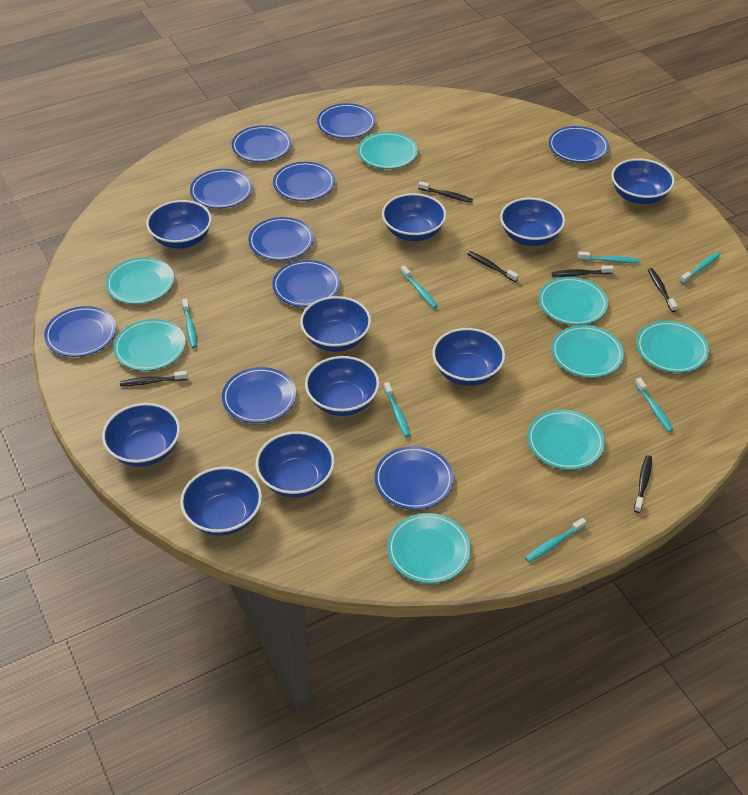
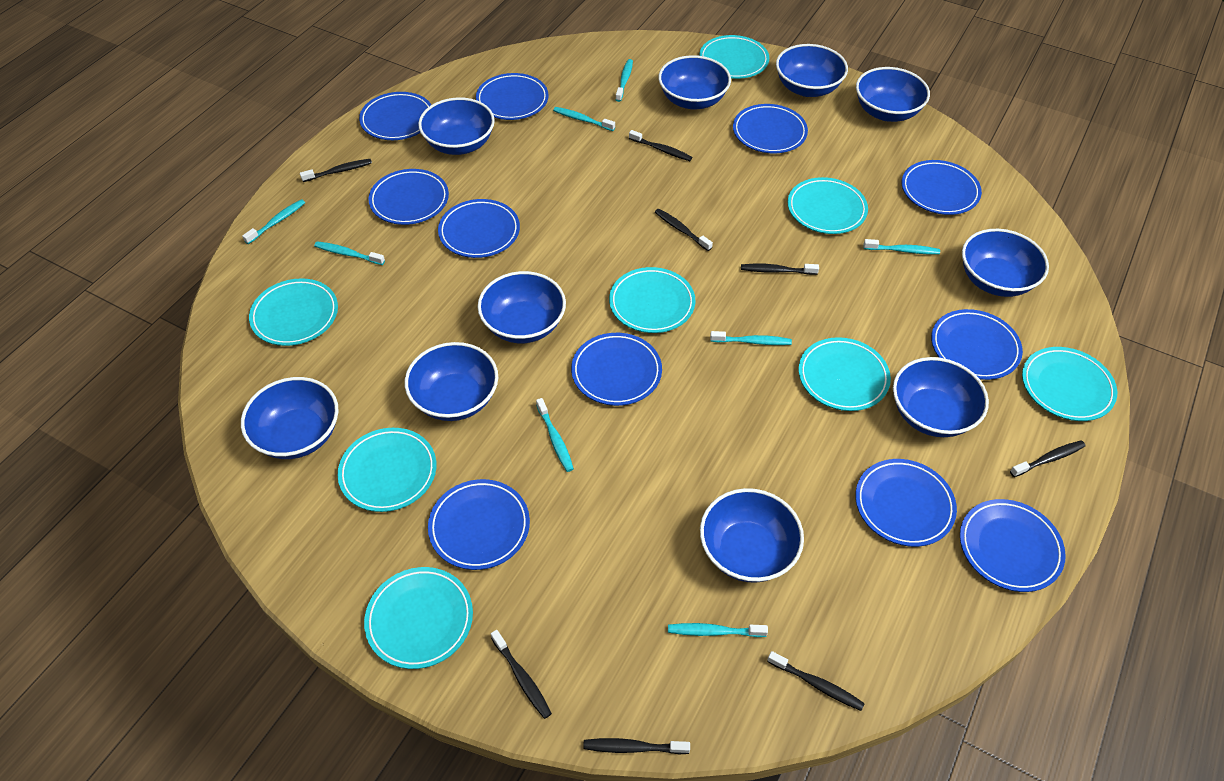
black toothbrush: [120,371,188,386] [418,181,473,203] [467,251,519,282] [552,265,614,277] [634,455,652,513] [648,268,678,312] = 6 -> [300,159,372,182] [491,630,552,719] [583,738,690,754] [629,130,692,161] [655,209,713,251] [741,264,819,275] [767,651,865,711] [1010,440,1085,477] = 8
blue plate: [44,306,116,357] [190,169,253,208] [222,367,296,423] [232,125,291,162] [248,217,314,261] [272,260,340,307] [273,162,335,201] [317,103,376,138] [374,446,454,510] [549,126,609,163] = 10 -> [359,92,431,140] [368,169,449,225] [428,479,530,570] [438,199,520,258] [476,73,549,120] [571,333,662,406] [733,104,808,154] [855,459,957,547] [901,160,982,215] [931,309,1023,380] [960,499,1066,592] = 11
turquoise toothbrush: [182,299,197,348] [384,382,411,437] [401,266,438,308] [525,518,586,562] [578,252,639,263] [635,378,673,432] [680,252,720,284] = 7 -> [242,199,305,244] [314,241,385,265] [536,398,574,472] [553,107,615,131] [616,59,633,102] [668,623,768,637] [710,331,792,345] [863,239,940,254] = 8

